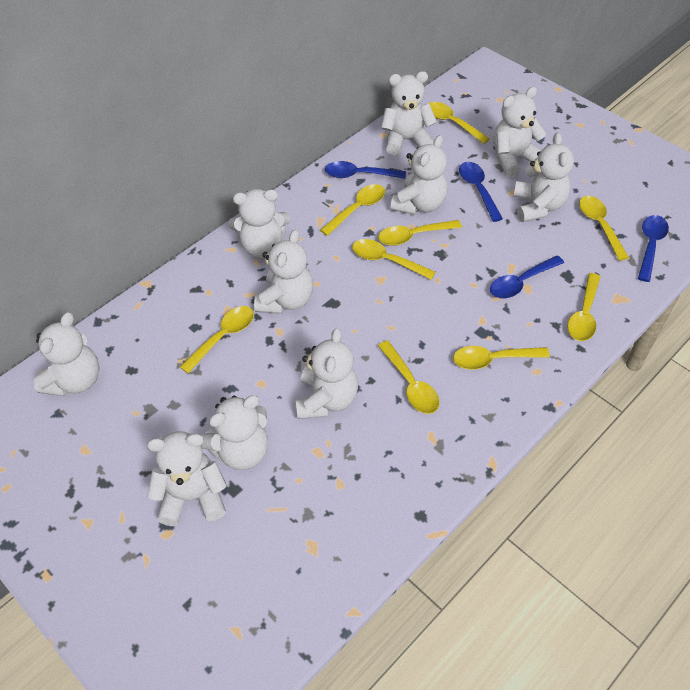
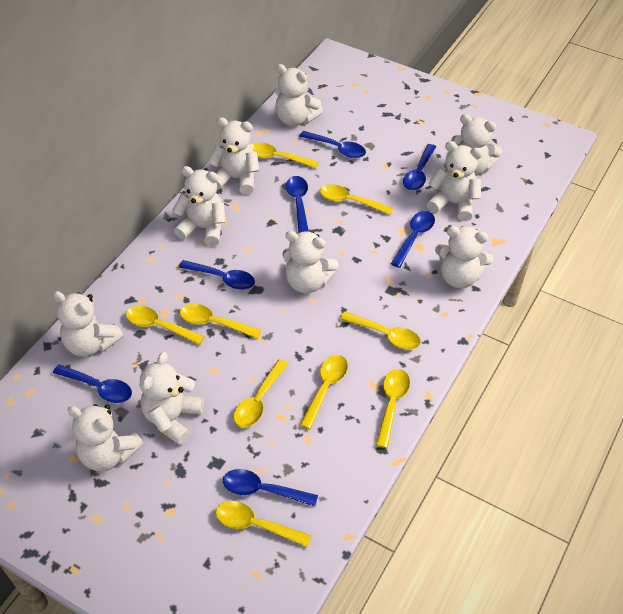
blue spoon: [325,161,406,179] [459,162,503,222] [490,255,564,298] [638,215,669,282] = 4 -> [53,364,132,403] [179,260,255,290] [223,469,318,507] [286,176,309,233] [299,131,366,158] [391,211,435,268] [403,144,436,191] = 7

